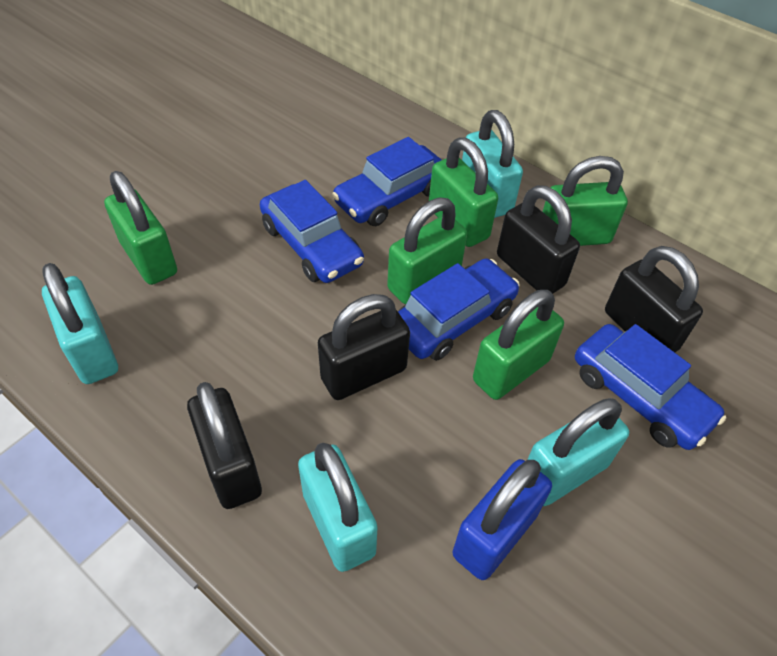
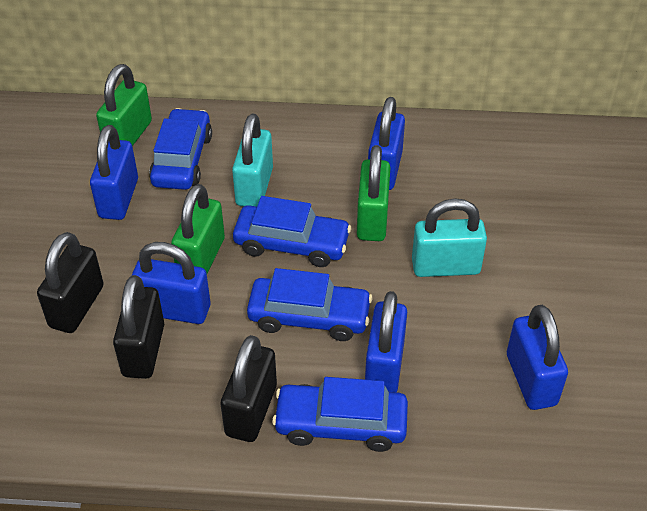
black padlock: [187,382,262,509] [318,294,410,400] [497,185,580,294] [605,246,703,352] = 4 -> [37,232,104,333] [113,275,164,379] [221,335,277,442] = 3
blue padlock: [453,459,552,580] = 1 -> [90,125,138,220] [131,242,210,324] [365,291,407,392] [368,97,405,190] [507,305,568,410] = 5
green padlock: [104,171,177,285] [387,198,467,305] [429,138,498,247] [473,290,564,400] [542,156,628,246] = 5 -> [96,64,152,146] [171,184,225,273] [357,145,391,241] = 3
turquoise padlock: [42,263,118,384] [298,443,378,572] [462,110,523,218] [527,398,629,506] = 4 -> [232,114,273,207] [412,198,487,277] = 2

